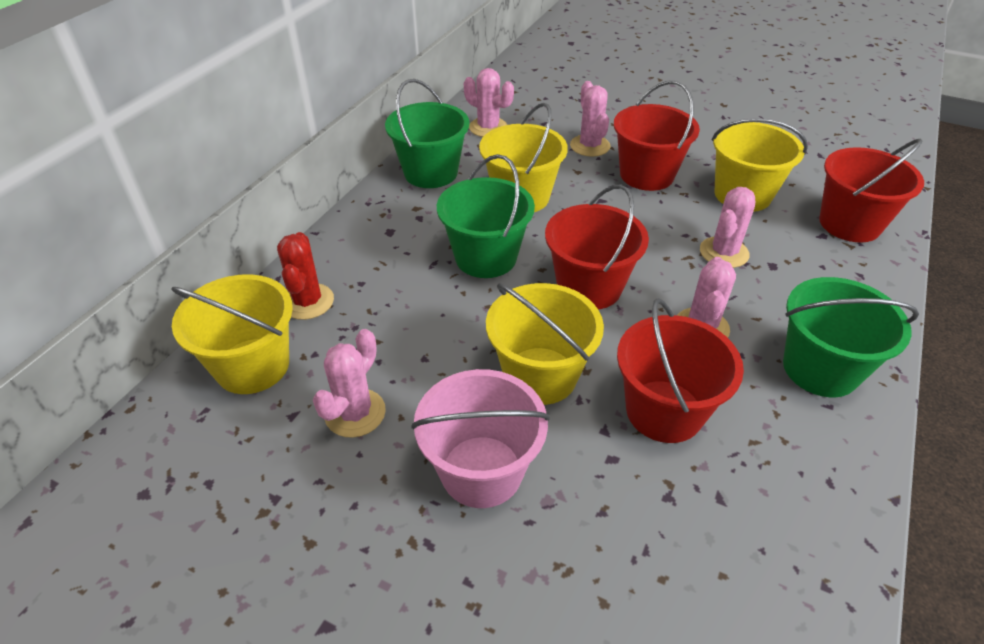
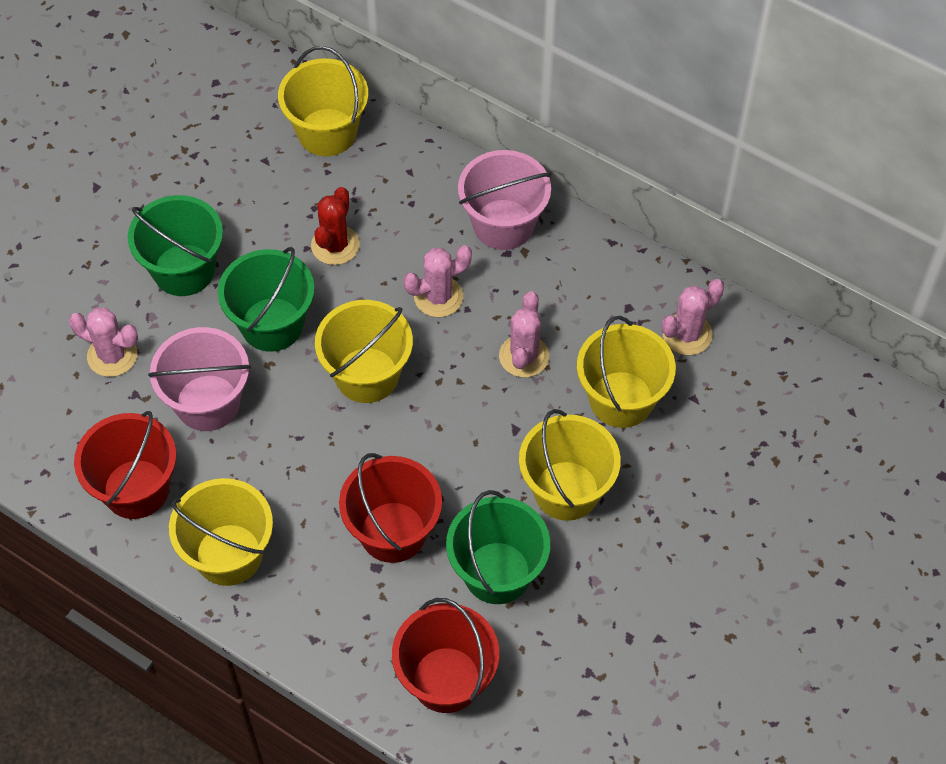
pink bucket: [411,369,550,508] = 1 -> [148,327,251,431] [458,150,551,250] = 2
pink cactus: [313,329,386,438] [464,68,514,137] [570,81,611,157] [677,257,736,338] [700,187,755,268] = 5 -> [69,308,138,377] [403,245,472,317] [499,291,549,378] [662,279,724,355] = 4
red bucket: [545,185,649,309] [614,81,700,191] [617,298,744,443] [819,138,924,242] = 4 -> [74,411,177,519] [339,453,442,563] [392,598,499,713] = 3
yellow bucket: [172,274,293,394] [479,103,568,212] [486,283,604,405] [712,118,808,212] = 4 -> [169,478,273,586] [278,46,368,156] [315,300,413,403] [519,409,621,521] [577,316,676,428] = 5

